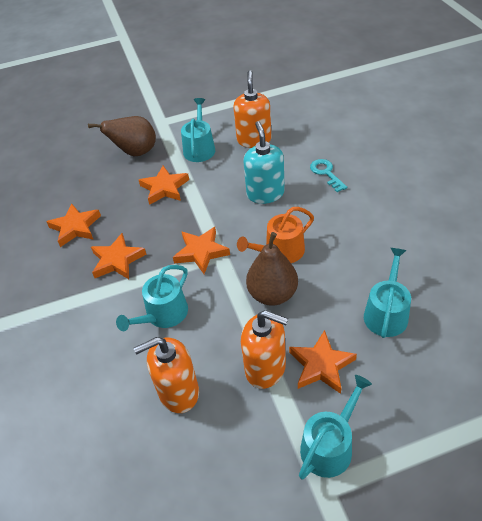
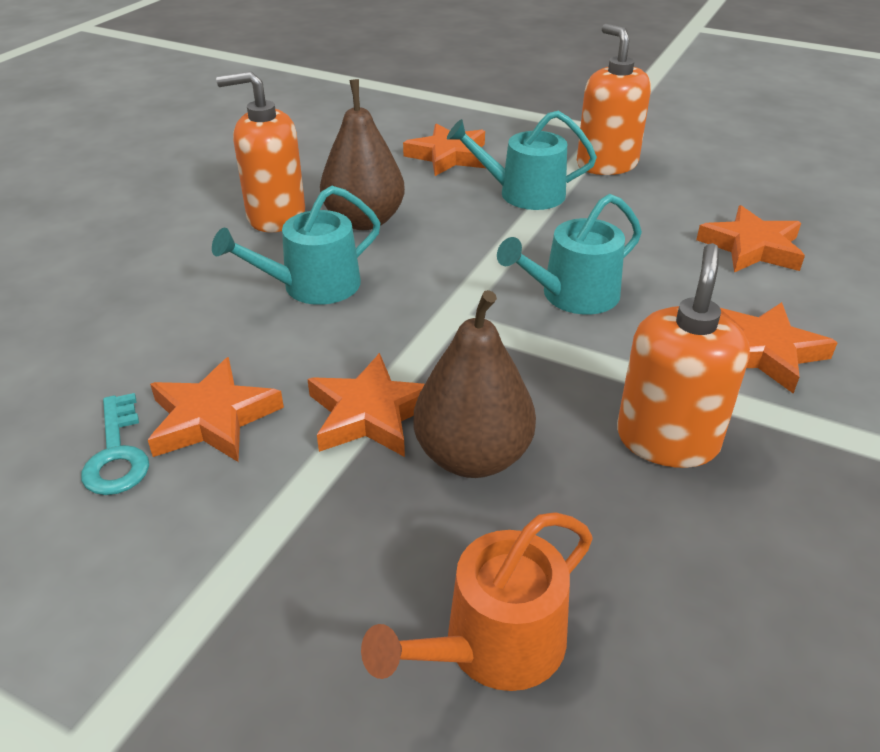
turquoise soap dispenser: [243,121,285,204] = 1 -> none = 0
turquoise watering can: [116,265,188,331] [181,98,215,162] [299,375,372,479] [364,248,411,338] = 4 -> [212,186,381,305] [447,111,597,210] [497,194,642,314] = 3

